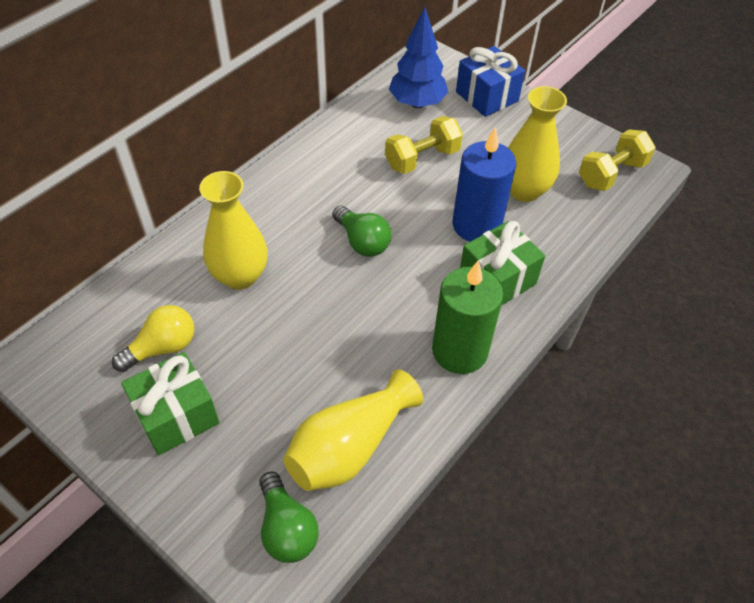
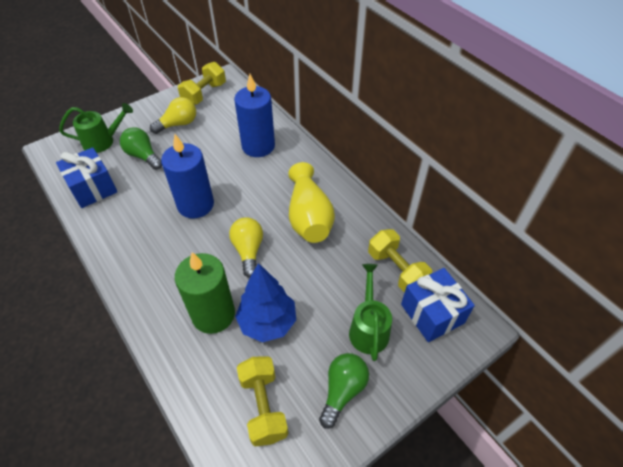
blue candle: [452,128,516,242] = 1 -> [161,134,214,218] [234,74,275,157] = 2
blue gift: [456,46,525,117] = 1 -> [56,147,117,208] [401,268,475,342] = 2
green gift: [121,352,220,455] [460,221,545,305] = 2 -> none = 0
green watering can: none = 0 -> [59,103,133,153] [349,264,392,361] = 2
yellow dumbbell: [385,116,463,174] [579,129,655,191] = 2 -> [178,62,226,105] [237,356,288,447] [368,229,432,293] = 3
yellow light bulb: [112,305,194,372] = 1 -> [150,97,196,134] [229,217,263,278] = 2
yellow vase: [199,171,268,290] [284,369,423,491] [508,86,567,202] = 3 -> [288,162,335,243] = 1

